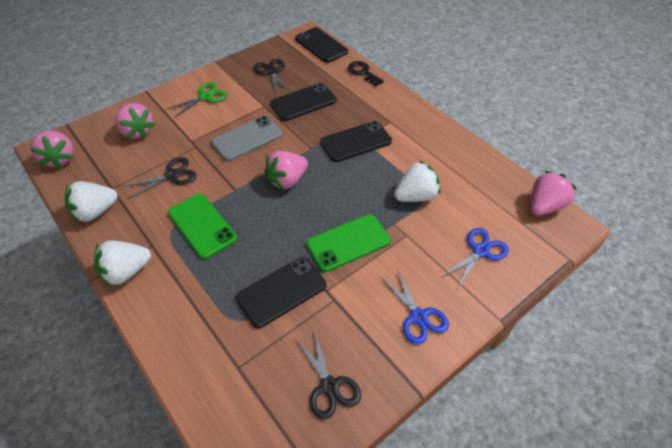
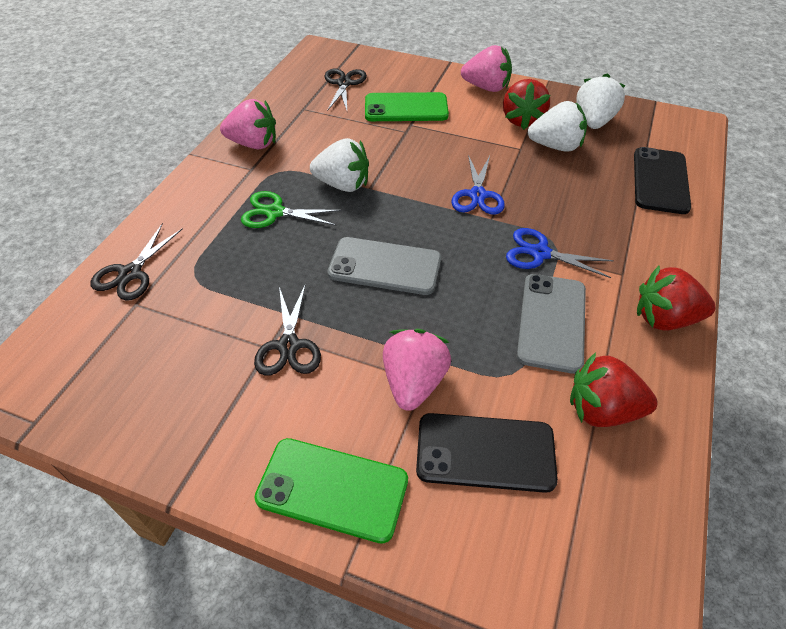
black key: [348,61,384,86] = 1 -> none = 0
black phone: [236,257,326,328] [270,83,337,121] [295,27,348,63] [320,121,392,162] = 4 -> [416,413,558,493] [634,147,691,214] = 2
grey phone: [211,116,283,161] = 1 -> [328,237,441,295] [517,274,586,374] = 2
pink strawberry: [30,130,74,169] [116,103,155,139] [264,151,308,189] [531,171,577,216] = 4 -> [220,99,276,150] [383,329,451,411] [461,45,512,92] = 3
red strawberry: none = 0 -> [503,79,550,130] [570,352,658,427] [637,266,716,331] = 3

